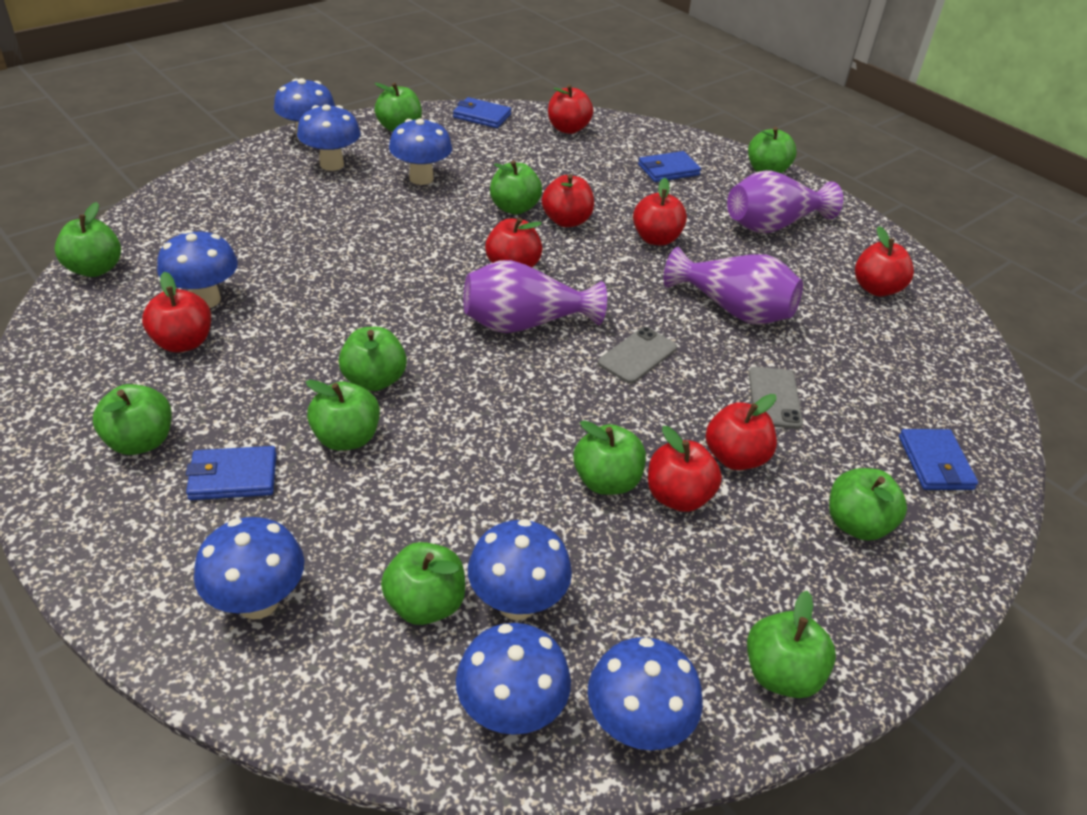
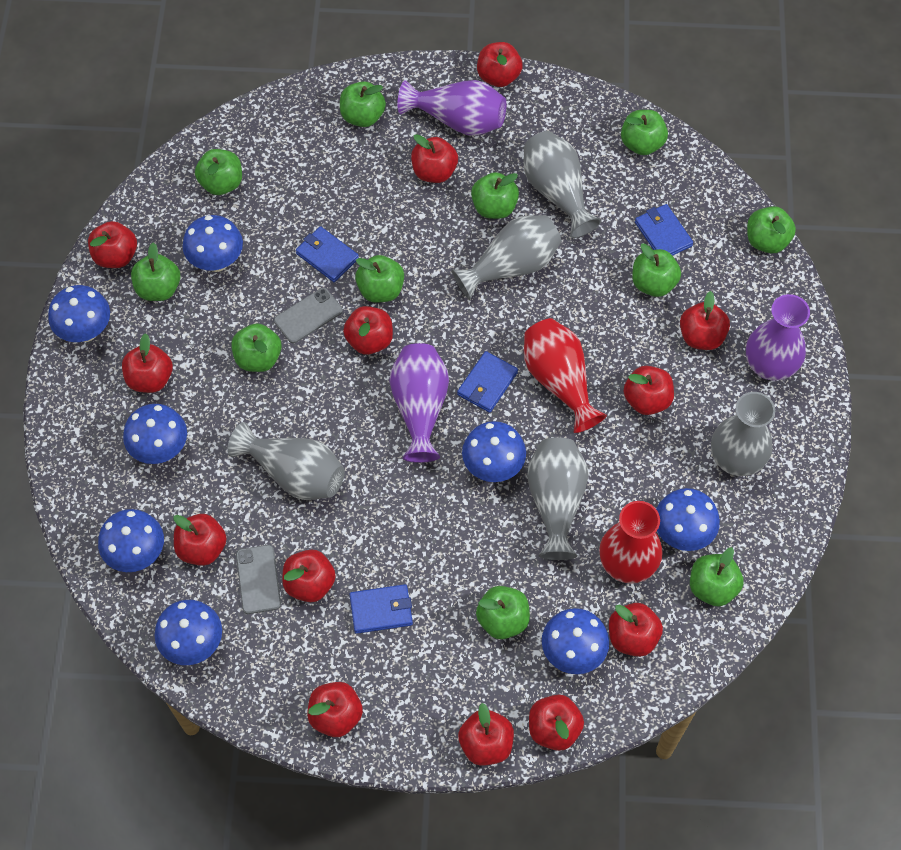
grey vase: none = 0 -> [227,422,345,500] [451,215,562,300] [523,131,602,238] [527,437,589,560] [711,392,775,476] = 5
red apple: [142,272,211,353] [485,217,542,267] [542,174,594,227] [548,85,593,134] [633,178,687,246] [648,426,722,512] [706,394,777,470] [855,226,914,297] = 8 -> [88,221,137,268] [122,333,173,393] [174,514,227,566] [282,549,336,602] [307,682,363,737] [343,306,393,355] [411,134,458,183] [458,703,514,766] [477,42,523,87] [529,695,584,751] [609,603,663,657] [623,366,674,415] [680,291,730,350] = 13
red vase: none = 0 -> [524,318,607,433] [599,501,663,584] = 2

